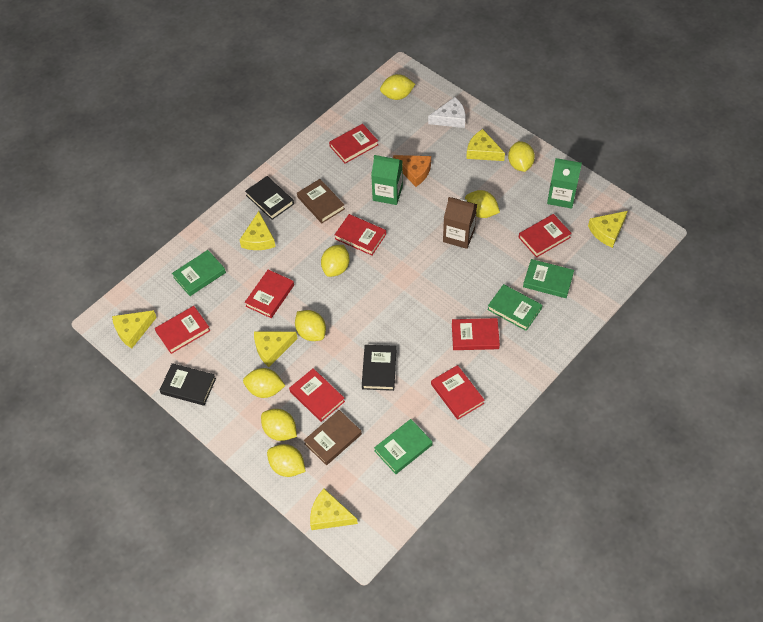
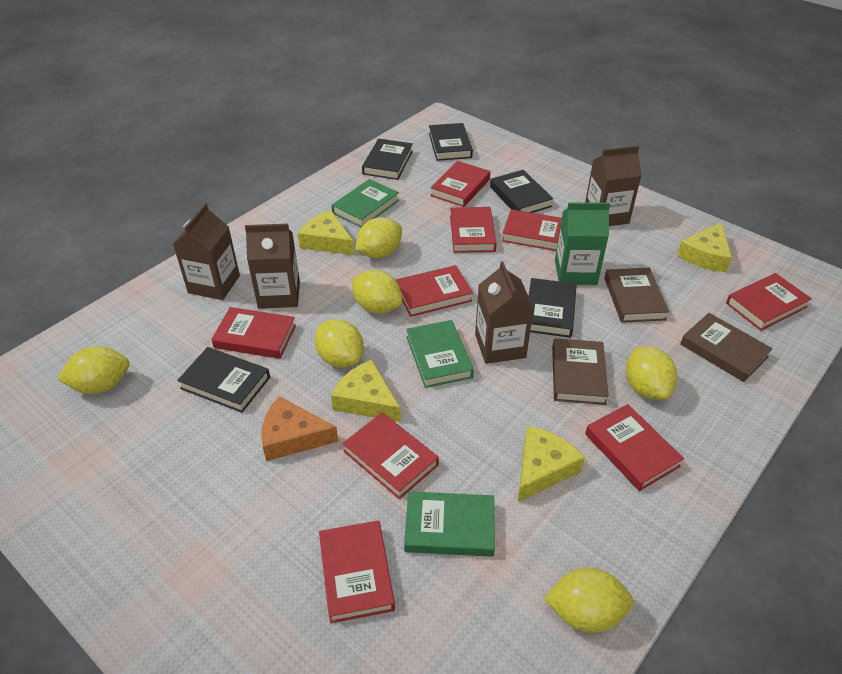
black book: [160,363,216,406] [245,176,294,220] [362,345,396,391] = 3 -> [177,347,270,413] [362,139,413,180] [429,123,473,161] [490,170,553,213] [529,278,577,338] = 5
brown book: [297,179,345,223] [304,410,362,465] = 2 -> [552,338,609,405] [604,268,669,323] [680,313,773,382] = 3
brown carton: [443,197,477,249] = 1 -> [173,203,240,300] [245,224,300,309] [475,261,534,364] [585,146,642,226] = 4
green book: [172,250,226,296] [374,419,433,474] [487,284,542,331] [523,259,574,298] = 4 -> [332,179,399,227] [404,491,495,557] [406,320,474,388] = 3
green carton: [371,155,403,205] [547,158,582,209] = 2 -> [555,202,610,285] = 1
red book: [155,306,210,354] [245,270,294,318] [289,368,345,422] [329,124,378,164] [334,214,386,256] [431,365,484,420] [452,318,500,350] [519,214,572,258] = 8 -> [211,307,296,359] [319,520,395,623] [342,412,439,499] [396,265,473,317] [430,161,490,207] [450,207,497,253] [502,209,562,251] [585,404,684,491] [726,273,812,331] = 9
white cheese: [428,97,466,128] = 1 -> none = 0
yellow cheese: [112,310,157,349] [240,211,276,250] [254,331,297,367] [310,489,358,530] [466,129,505,161] [588,211,628,248] = 6 -> [298,210,354,255] [331,360,401,422] [518,426,585,502] [677,222,732,272] = 4
yellow lemon: [243,368,285,398] [261,409,297,441] [267,444,306,477] [295,310,326,341] [321,245,350,277] [380,74,415,100] [465,190,500,218] [508,141,535,172] = 8 -> [57,346,130,394] [315,319,364,368] [351,270,403,314] [355,217,402,258] [544,567,634,633] [626,347,677,400] = 6

